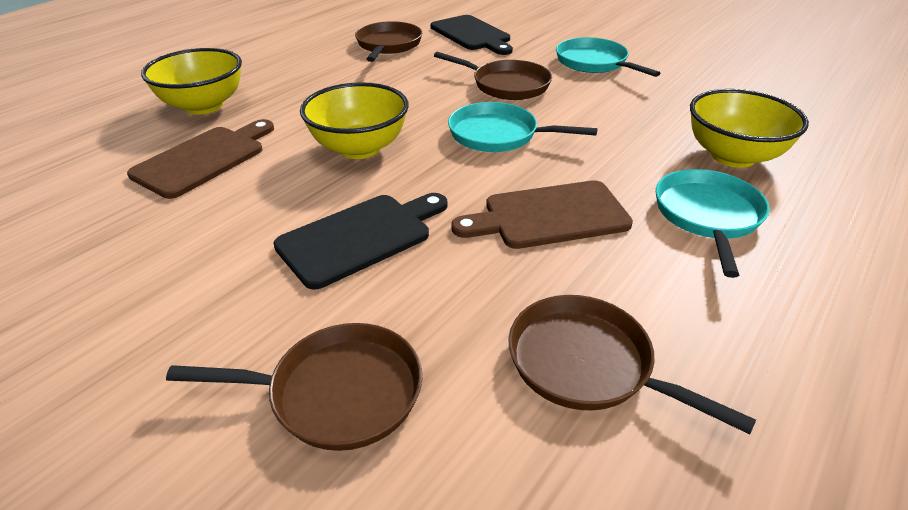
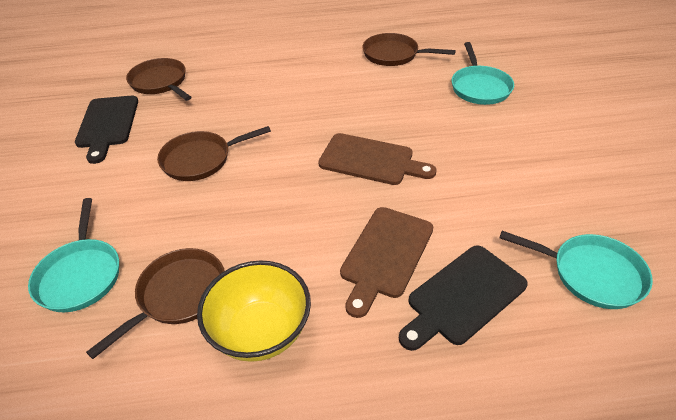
yellow bowl: [141,48,242,115] [300,82,409,159] [690,89,809,168] = 3 -> [197,260,311,362] = 1

